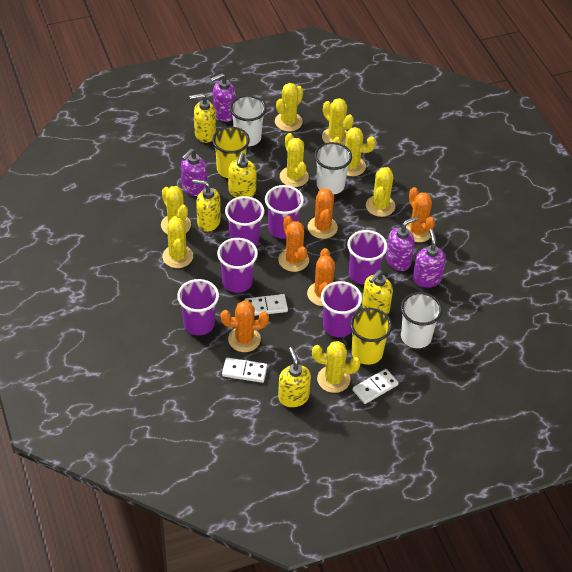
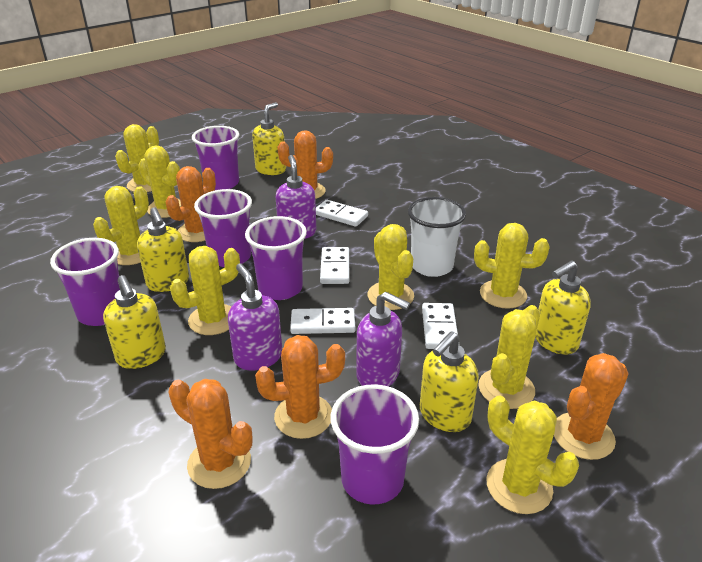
purple cup: [177,279,219,335] [217,238,258,293] [225,196,264,246] [265,185,304,239] [321,281,362,337] [347,230,388,285] = 6 -> [50,238,120,326] [192,126,240,190] [194,189,252,267] [245,216,307,300] [330,384,419,504] = 5
purple soap dispenser: [181,149,207,196] [210,73,236,122] [386,216,418,271] [413,229,446,288] = 4 -> [228,264,282,370] [276,155,317,239] [356,292,410,387] = 3
white cup: [230,95,266,146] [314,142,352,195] [401,292,442,348] = 3 -> [408,197,466,277] = 1
white domino: [222,357,267,383] [245,294,288,316] [353,369,399,404] = 3 -> [290,308,355,334] [316,200,368,227] [320,247,349,284] [422,303,458,349] = 4
yellow cup: [212,126,250,178] [350,308,392,365] = 2 -> none = 0

